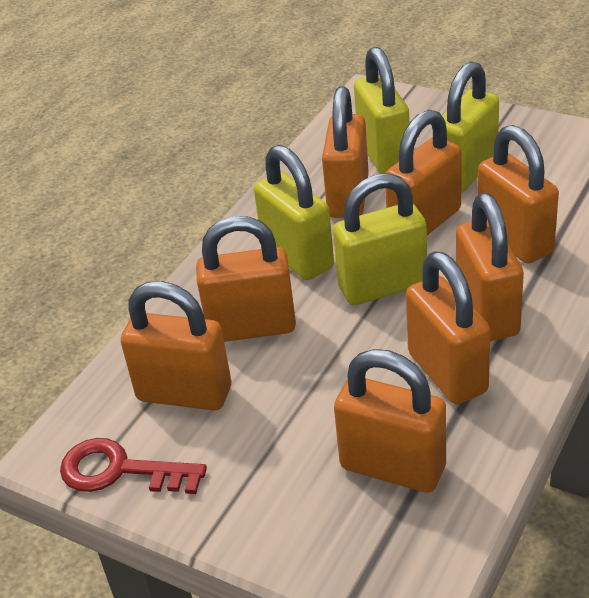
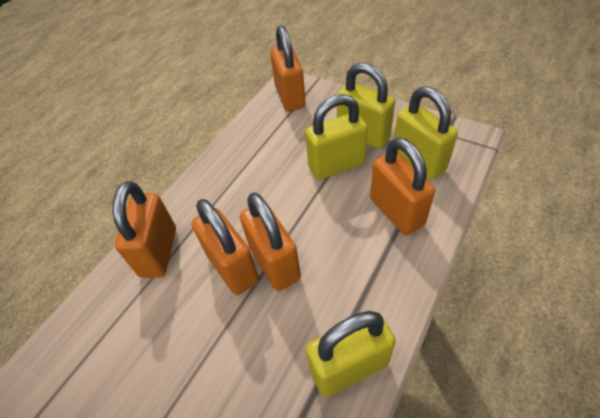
orange padlock: [121,281,231,410] [196,216,296,342] [322,86,369,218] [334,349,446,493] [385,110,462,235] [406,252,491,404] [456,193,524,341] [477,125,559,264] = 8 -> [113,181,176,278] [192,199,259,295] [240,192,301,291] [270,25,306,111] [370,137,435,235] = 5
red key: [60,438,207,494] = 1 -> none = 0

